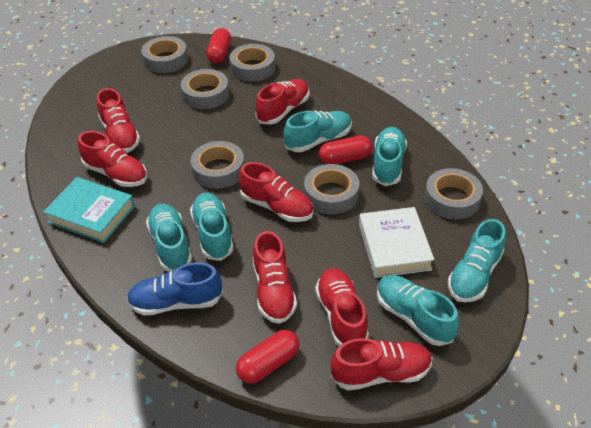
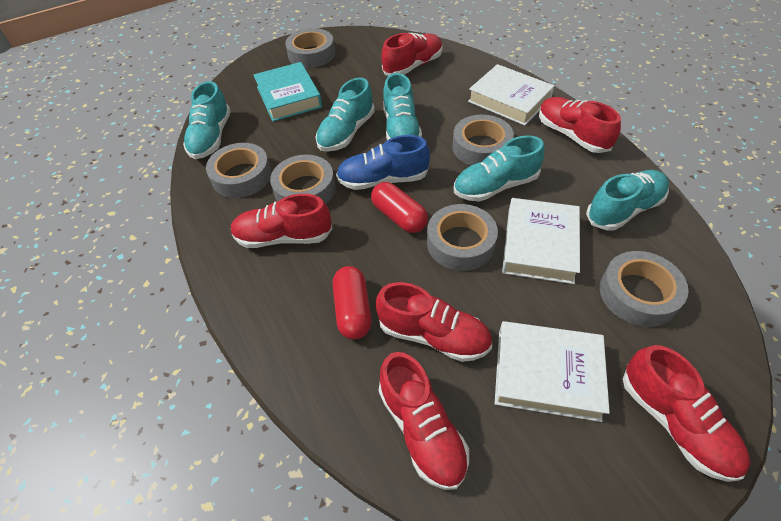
red capsule: [206,28,231,63] [236,330,299,384] [318,136,372,164] = 3 -> [333,266,371,339] [371,182,428,233] = 2
red shoe: [78,131,147,187] [97,88,140,153] [239,162,313,222] [253,231,297,324] [256,79,310,125] [315,269,369,346] [331,338,433,390] = 7 -> [230,194,333,248] [375,282,492,362] [379,352,469,490] [381,33,443,76] [539,97,621,153] [623,345,750,482] = 6
turquoise shoe: [146,203,192,271] [190,193,234,261] [284,111,352,152] [372,127,407,186] [377,275,459,346] [448,219,505,302] = 6 -> [183,81,231,159] [315,78,375,152] [383,73,422,140] [454,135,545,202] [586,170,669,230] = 5
white book: [359,207,434,278] = 1 -> [468,64,554,126] [495,321,610,422] [502,198,580,284] = 3

